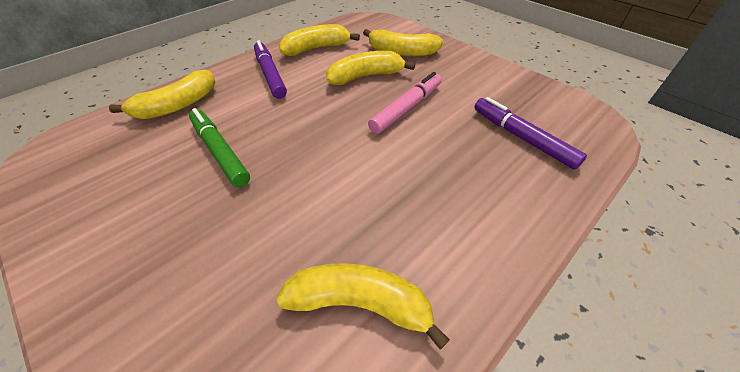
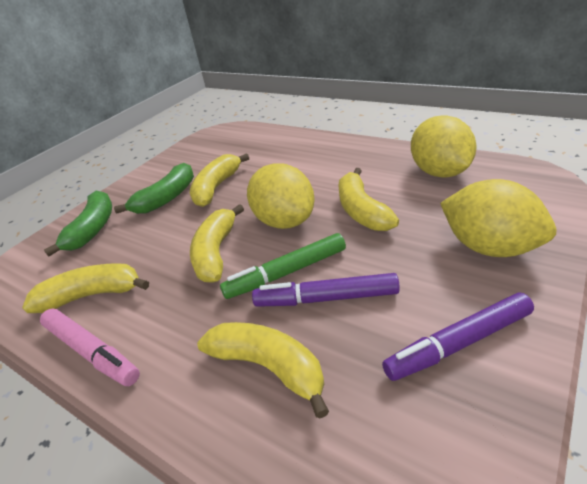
green banana: none = 0 -> [44,191,112,256] [114,163,194,214] = 2
yellow lemon: none = 0 -> [247,163,315,229] [411,115,477,178] [440,179,556,257] = 3

